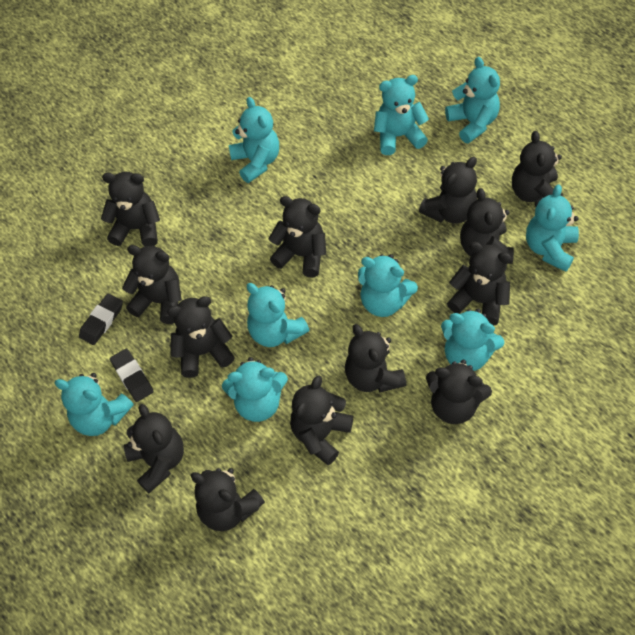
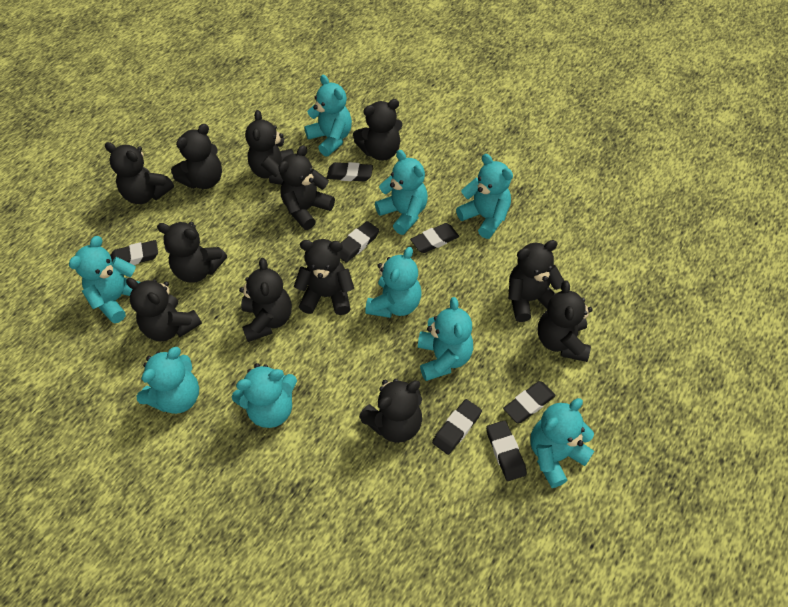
black eraser: [79,294,123,345] [110,349,154,402] = 2 -> [110,240,158,265] [327,162,373,182] [340,221,379,263] [410,223,459,253] [432,399,482,455] [486,420,527,481] [503,381,556,423] = 7
black teddy bear: [101,172,160,246] [122,245,182,324] [124,404,184,493] [167,296,235,378] [191,468,265,531] [268,196,326,278] [290,376,353,465] [345,324,406,393] [419,157,477,224] [426,360,492,424] [447,242,512,326] [460,188,514,264] [512,131,563,207] = 13 -> [105,142,174,204] [126,278,202,342] [157,222,227,283] [171,124,222,189] [239,258,292,342] [245,110,294,185] [278,145,335,230] [294,239,354,315] [353,99,402,161] [359,379,422,443] [508,240,564,322] [538,280,592,362] = 12

